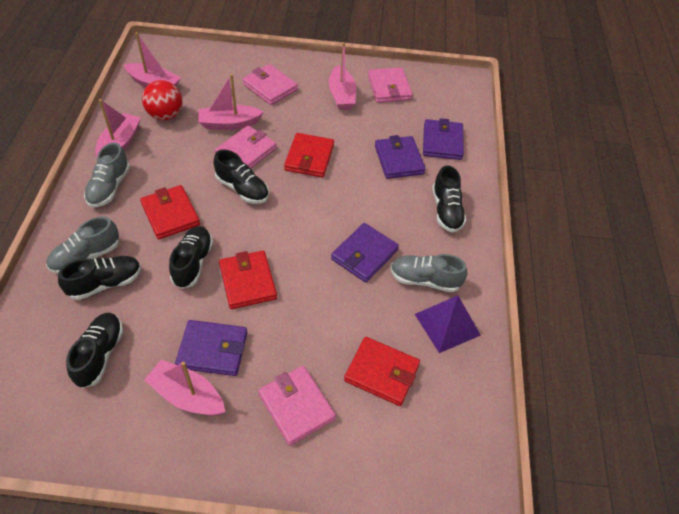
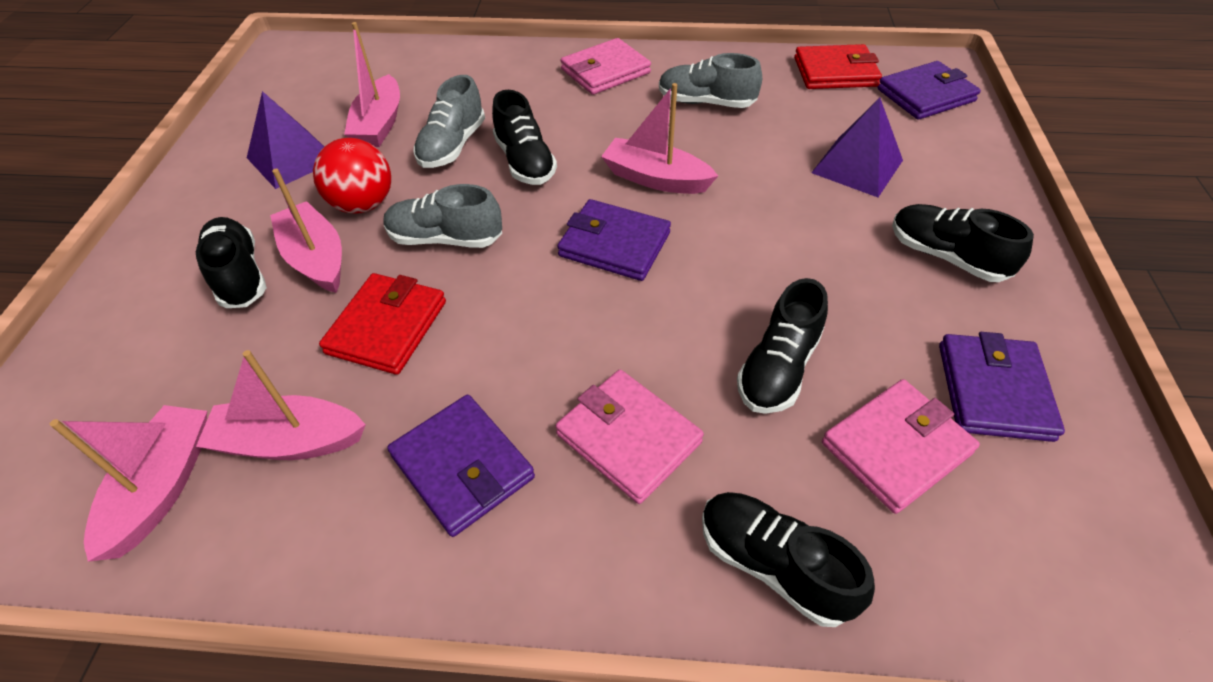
pink wallet: [215,125,277,168] [242,64,298,105] [258,366,336,446] [368,67,413,103] = 4 -> [555,370,704,504] [561,38,651,95] [822,379,980,514] = 3
purple pyramid: [415,295,481,353] = 1 -> [247,91,324,189] [811,98,903,197] = 2
red wallet: [140,185,200,239] [219,251,277,309] [284,133,334,178] [344,337,420,406] = 4 -> [319,273,446,375] [794,44,882,89] = 2

